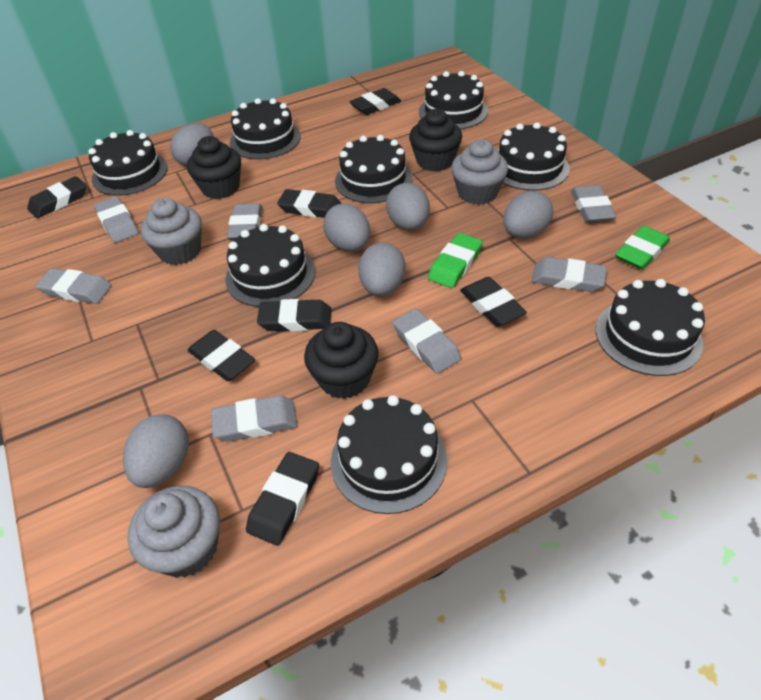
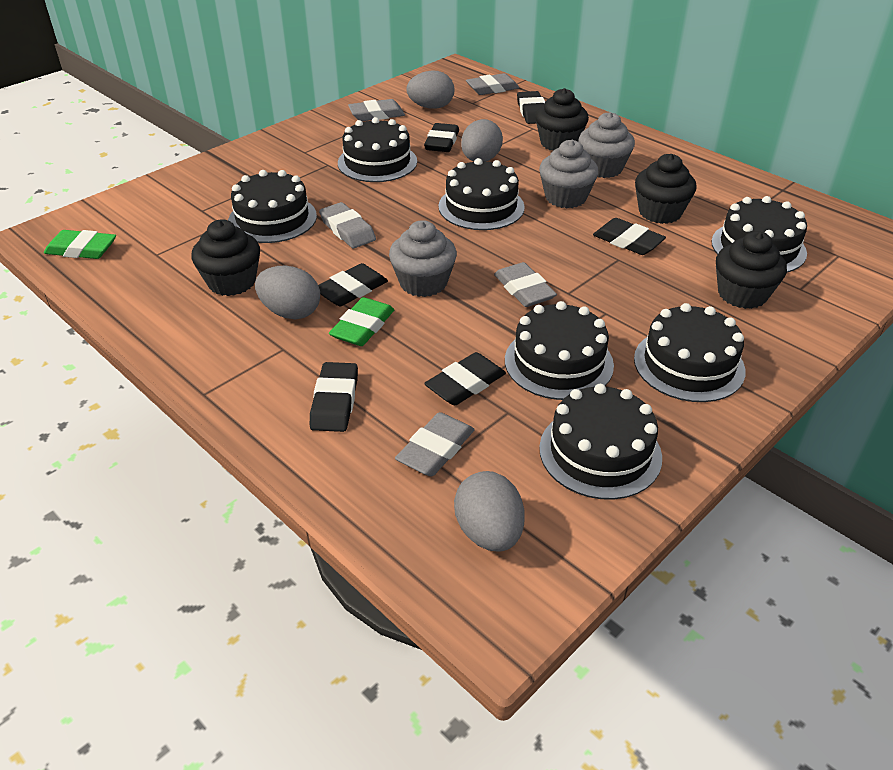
black cake: [88,130,168,196] [225,224,315,307] [230,98,301,159] [331,395,447,514] [335,135,412,203] [419,71,488,129] [499,122,570,191] [596,279,705,376] = 8 -> [228,170,317,243] [338,117,417,182] [438,158,525,230] [505,301,614,400] [539,384,662,500] [634,303,746,402] [712,196,807,272] = 7
black cupcake: [187,136,241,199] [304,322,378,399] [409,109,462,172] = 3 -> [191,219,260,296] [535,88,589,151] [635,154,697,224] [716,231,787,309] = 4
black eraser: [27,176,87,218] [188,330,255,381] [246,452,319,546] [257,299,331,331] [277,189,342,218] [349,88,401,115] [460,277,527,327] = 7 -> [310,362,358,432] [318,263,388,306] [424,123,459,152] [424,352,506,405] [517,91,545,124] [593,218,666,255] = 6
grey egg: [123,414,189,488] [170,123,214,166] [323,203,370,252] [358,243,406,297] [386,183,430,230] [503,191,553,238] = 6 -> [255,266,320,319] [406,71,454,109] [454,471,524,552] [461,119,503,162] = 4
grey eraser: [36,268,112,304] [94,196,139,243] [211,395,298,442] [227,203,262,240] [393,308,461,374] [532,257,607,292] [571,185,616,223] = 7 -> [319,202,376,248] [348,99,405,121] [395,412,475,476] [466,73,519,95] [494,262,557,307] = 5

